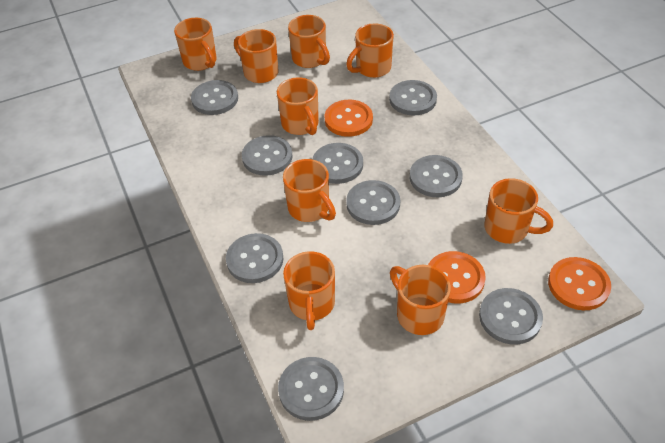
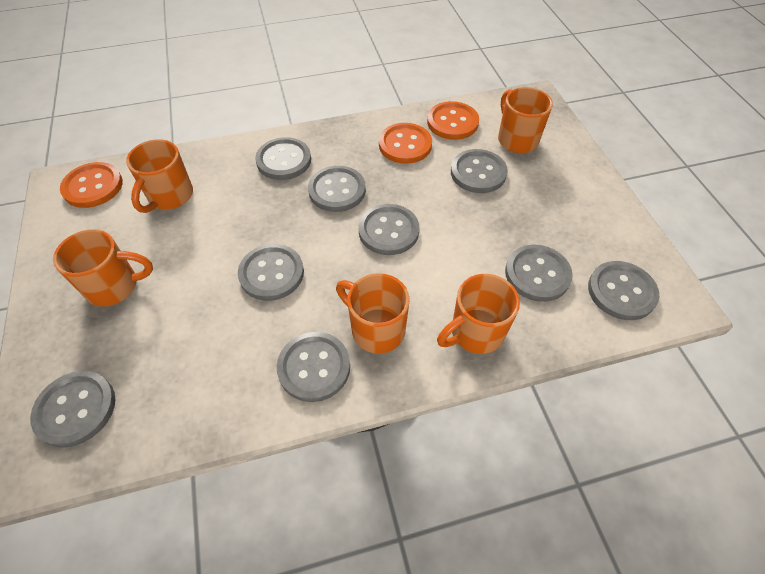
orange mug: [174,18,217,71] [234,29,279,83] [277,77,319,135] [283,159,336,222] [283,251,335,330] [288,15,330,68] [346,24,394,78] [390,265,451,335] [485,178,553,244] = 9 -> [53,229,153,307] [126,139,193,213] [336,273,410,354] [437,274,520,354] [498,87,553,153] = 5

